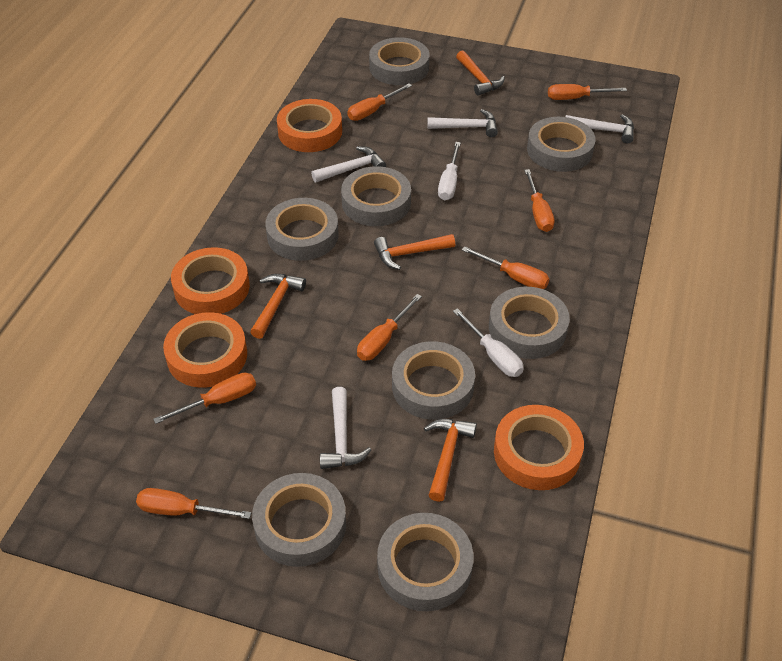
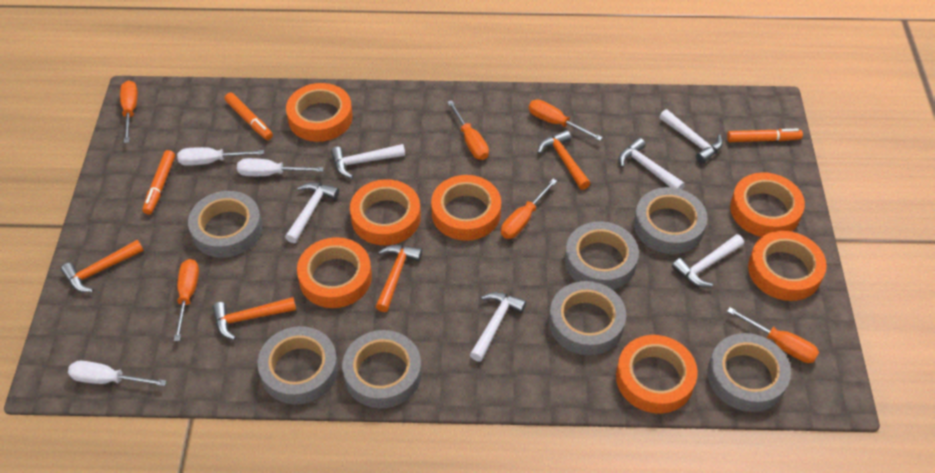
grey tape: [252,473,346,567] [265,198,339,261] [341,166,411,226] [369,37,430,85] [377,513,473,611] [392,341,475,420] [489,287,570,359] [527,117,596,172] = 8 -> [188,191,262,258] [258,326,338,404] [342,330,422,408] [549,281,626,355] [565,221,639,290] [634,187,707,254] [707,333,791,412] = 7
orange marker: none = 0 -> [142,150,175,214] [225,93,273,140] [727,129,803,142] = 3
orange screwdriver: [136,488,251,519] [153,373,256,424] [347,83,412,121] [357,294,422,361] [462,246,549,289] [524,169,555,232] [548,84,627,100] = 7 -> [120,80,138,143] [174,259,199,341] [447,100,489,160] [501,179,557,239] [529,100,603,141] [727,307,819,363] = 6
orange tape: [163,312,247,388] [171,247,250,314] [277,99,342,152] [494,405,584,490] = 4 -> [286,83,353,142] [297,237,372,308] [350,179,421,245] [431,175,501,241] [616,335,698,413] [730,173,805,237] [748,231,827,301] = 7
white hammer: [311,146,386,182] [320,387,371,469] [427,109,498,137] [566,114,634,143] = 4 -> [285,182,339,243] [331,144,405,178] [470,292,526,362] [619,138,685,189] [660,109,723,164] [672,234,744,287] = 6
white screwdriver: [438,142,461,201] [453,308,524,377] = 2 -> [68,361,166,386] [177,147,264,166] [237,158,324,176] = 3

